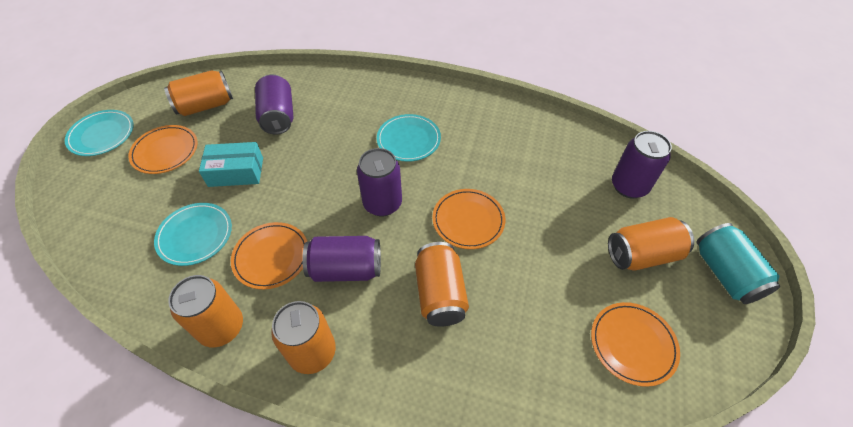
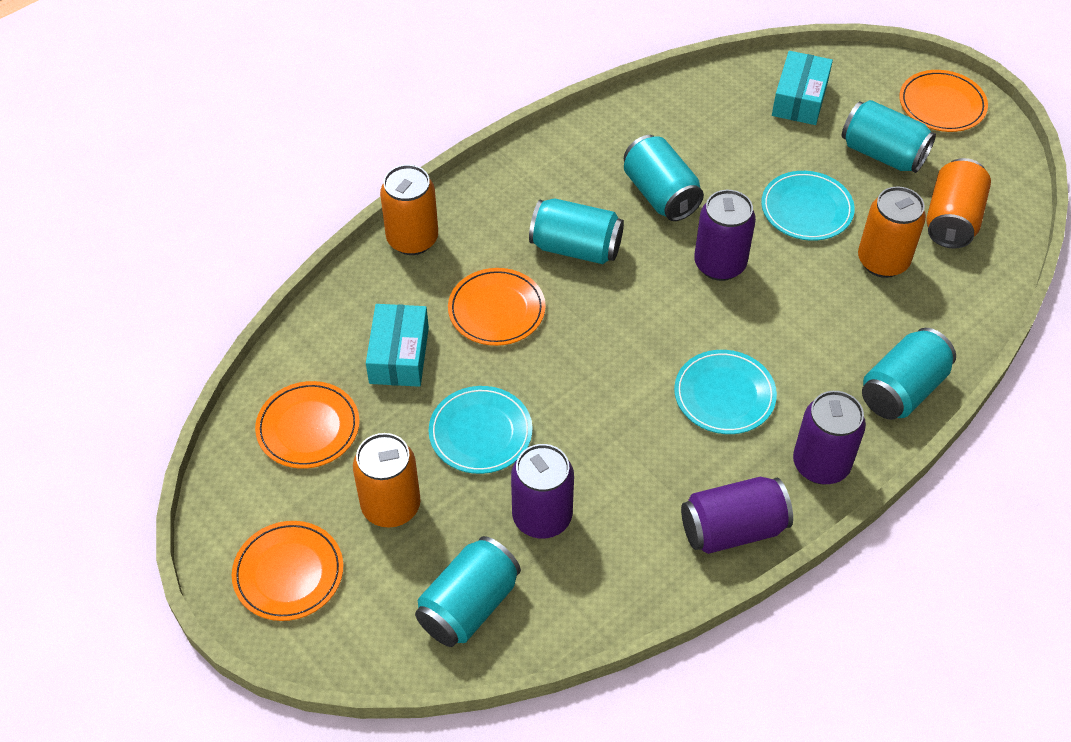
orange can: [164,70,233,116] [168,275,243,347] [271,301,336,374] [415,242,469,327] [608,217,694,271] = 5 -> [353,433,421,528] [380,165,438,255] [858,186,926,278] [926,158,991,249] = 4
turquoise box: [199,142,263,187] = 1 -> [366,304,429,387] [772,51,833,125] = 2
turquoise can: [696,223,780,304] = 1 -> [415,536,521,647] [529,198,624,264] [624,135,704,221] [842,100,936,173] [862,328,956,420] = 5

